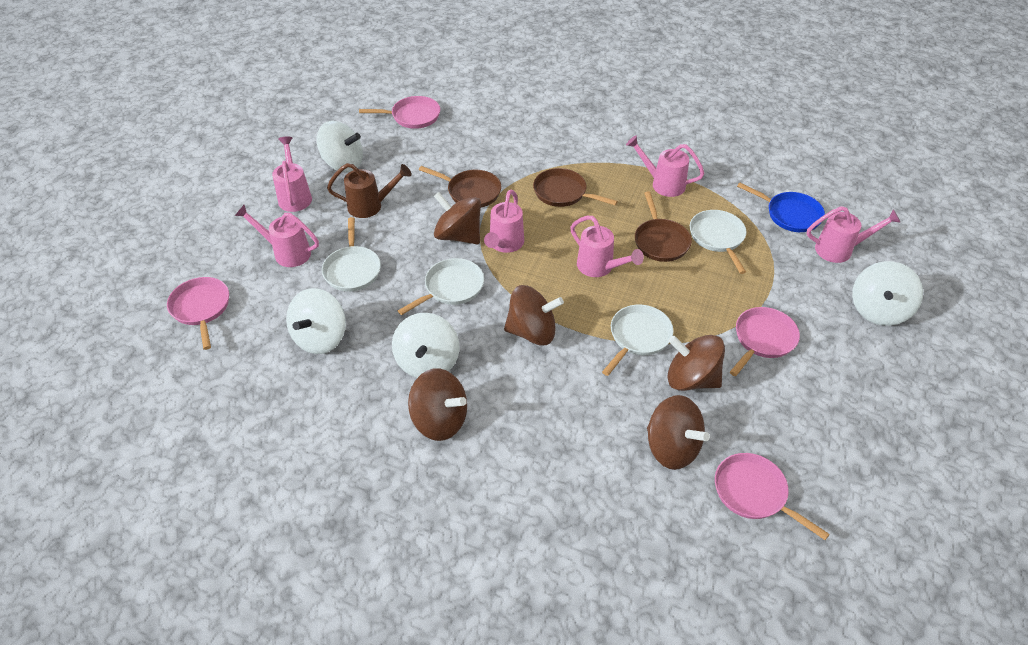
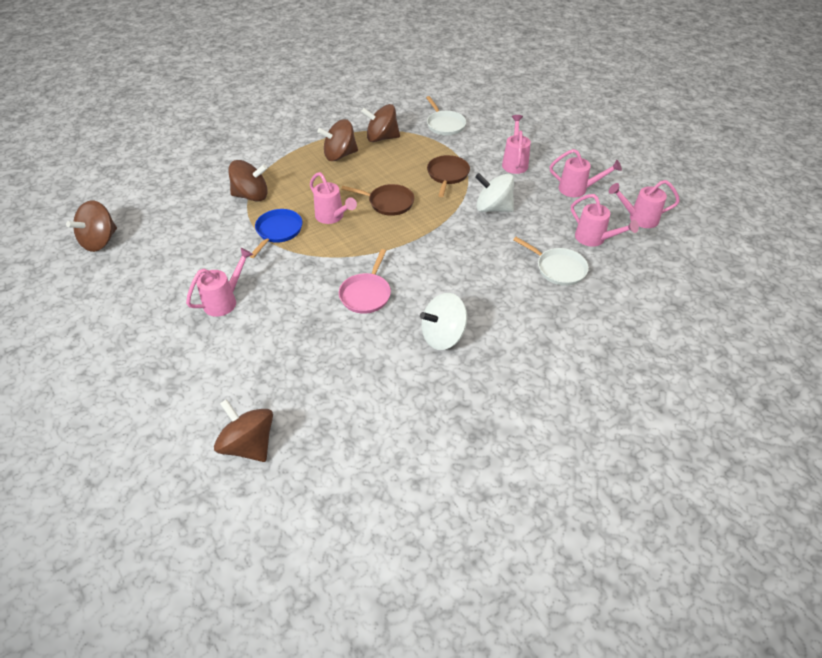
brown pan: [419,166,501,208] [533,168,618,207] [635,191,692,262] = 3 -> [341,184,414,216] [427,155,470,197] = 2
brown watering can: [327,163,411,218] = 1 -> none = 0
pink pan: [167,277,229,350] [359,96,440,129] [715,453,830,540] [730,307,800,376] = 4 -> [339,249,391,314] = 1
white pan: [322,217,381,292] [398,258,484,315] [602,305,674,376] [690,210,747,274] = 4 -> [426,96,466,136] [513,237,589,286] = 2
white spinning top: [286,288,346,354] [317,121,363,173] [392,313,460,378] [852,261,923,326] = 4 -> [420,293,467,350] [475,173,514,212] = 2

